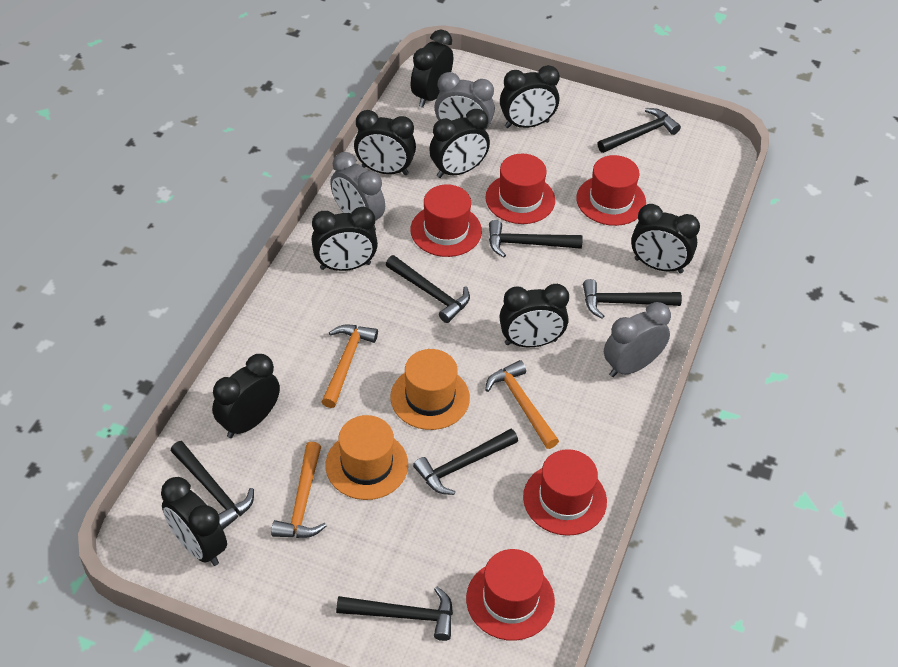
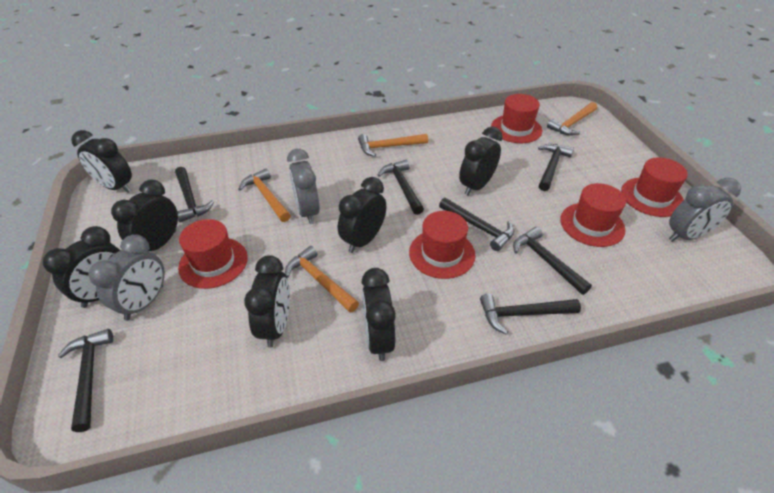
black clock: [161,477,227,566] [212,354,280,438] [312,207,378,271] [354,110,416,175] [411,29,453,108] [429,109,490,178] [499,284,569,347] [500,65,560,128] [631,204,700,273] = 9 -> [43,226,120,308] [71,130,132,193] [111,179,178,251] [244,255,290,347] [338,177,386,253] [361,268,396,361] [459,127,502,196] = 7
orange hammer: [271,442,326,538] [321,325,378,408] [485,360,559,449] = 3 -> [238,168,291,222] [285,246,359,312] [358,134,428,157] [547,102,597,136] = 4
orange hat: [326,415,408,500] [390,349,470,430] = 2 -> none = 0

